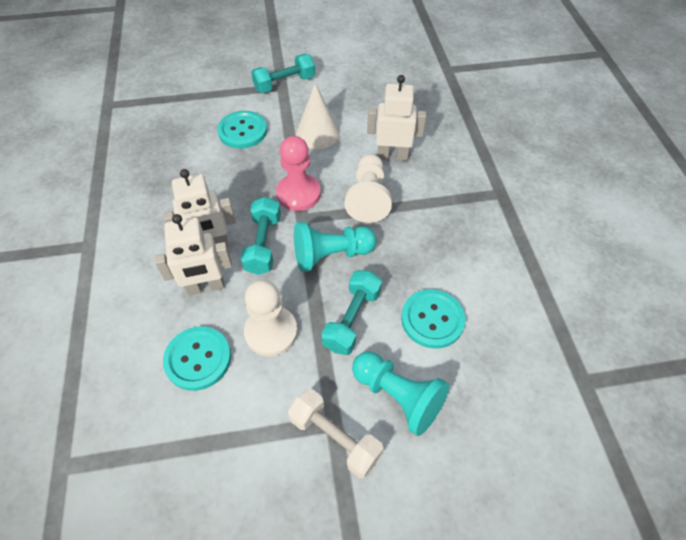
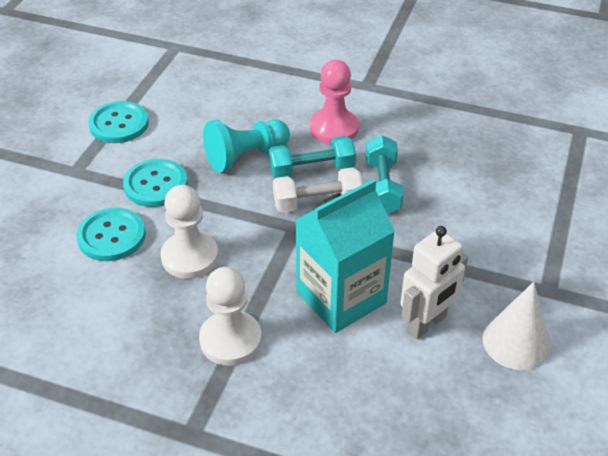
turquoise carton: none = 0 -> [296,179,395,333] = 1
turquoise dumbbell: [241,197,281,275] [251,54,315,93] [321,270,382,355] = 3 -> [269,136,356,178] [366,135,404,214] = 2
turquoise pawn: [294,222,377,272] [352,351,449,436] = 2 -> [203,119,290,173] = 1
white robot: [154,214,232,295] [163,169,236,246] [367,75,426,161] = 3 -> [401,226,468,339] = 1

